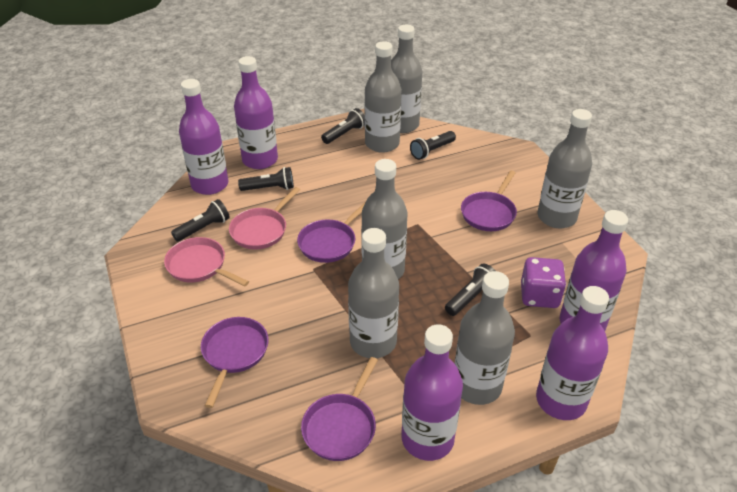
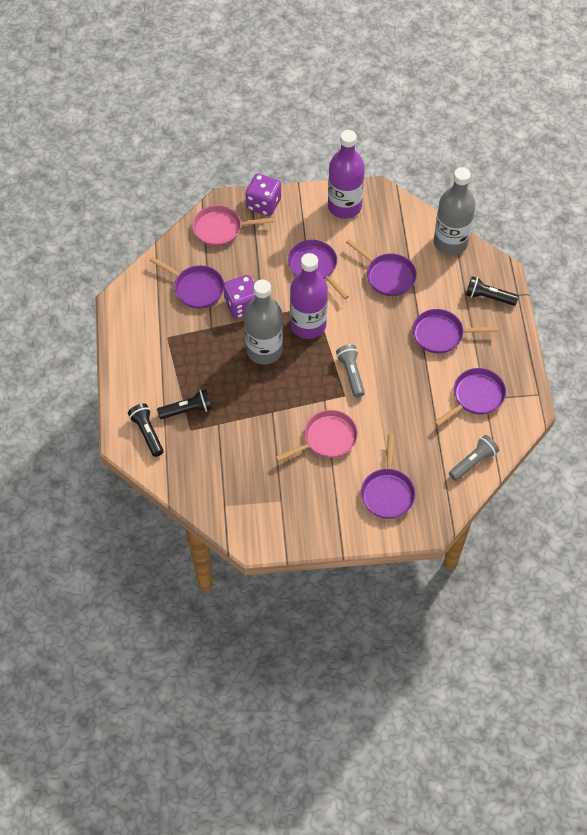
black flashlight: [171,199,230,242] [238,167,294,191] [321,108,365,144] [410,131,456,160] [445,263,495,316] = 5 -> [128,403,164,457] [157,389,212,419] [466,276,519,306] = 3
grey bottle: [348,228,399,358] [361,159,408,279] [364,41,402,153] [391,25,422,133] [455,271,515,405] [537,109,592,228] = 6 -> [244,279,283,365] [434,167,476,255] = 2
grey flashlight: none = 0 -> [336,344,365,398] [449,435,499,481] = 2
purple bottle: [179,79,228,195] [234,56,278,169] [401,324,463,461] [536,286,609,420] [560,210,628,331] = 5 -> [290,253,328,339] [328,130,365,219] = 2
purple dice: [521,257,566,308] = 1 -> [223,275,255,319] [245,174,281,216] = 2
purple pan: [201,317,268,408] [297,203,365,263] [301,357,378,461] [461,171,517,231] = 4 -> [150,257,224,309] [288,240,349,299] [346,239,417,296] [361,435,415,519] [412,309,498,354] [434,368,506,426] = 6

